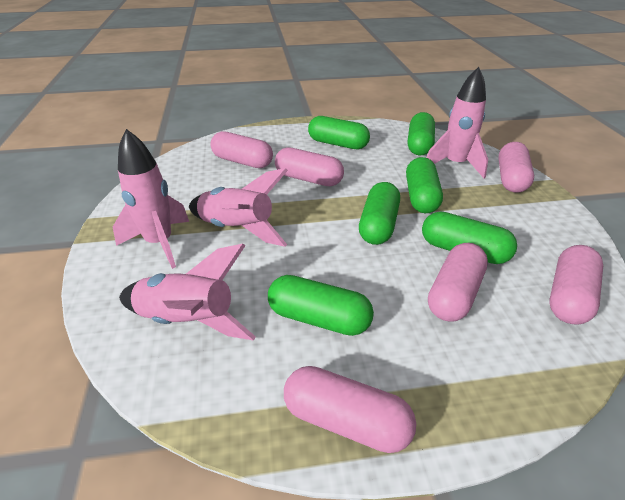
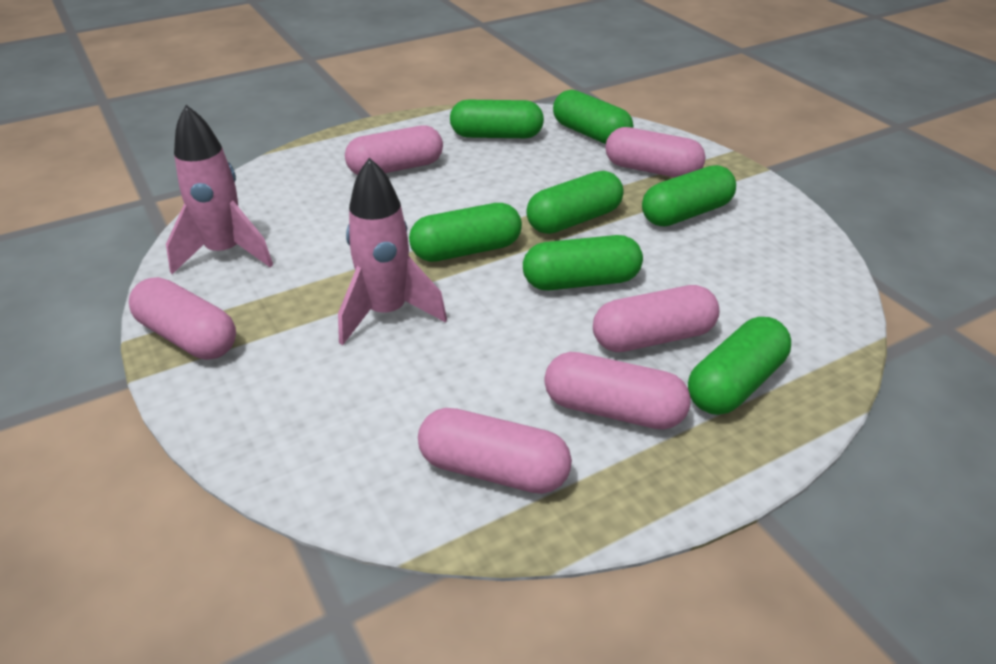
green capsule: [268,275,374,336] [308,116,370,149] [359,182,400,245] [406,157,443,213] [408,112,435,155] [422,211,517,264] = 6 -> [409,203,522,262] [450,100,544,138] [523,235,643,290] [526,171,623,234] [553,90,633,144] [642,165,736,226] [688,317,791,415] = 7
pink rocket: [113,129,189,269] [119,244,256,340] [189,168,288,247] [427,67,488,178] = 4 -> [166,105,273,274] [338,157,447,345] = 2

